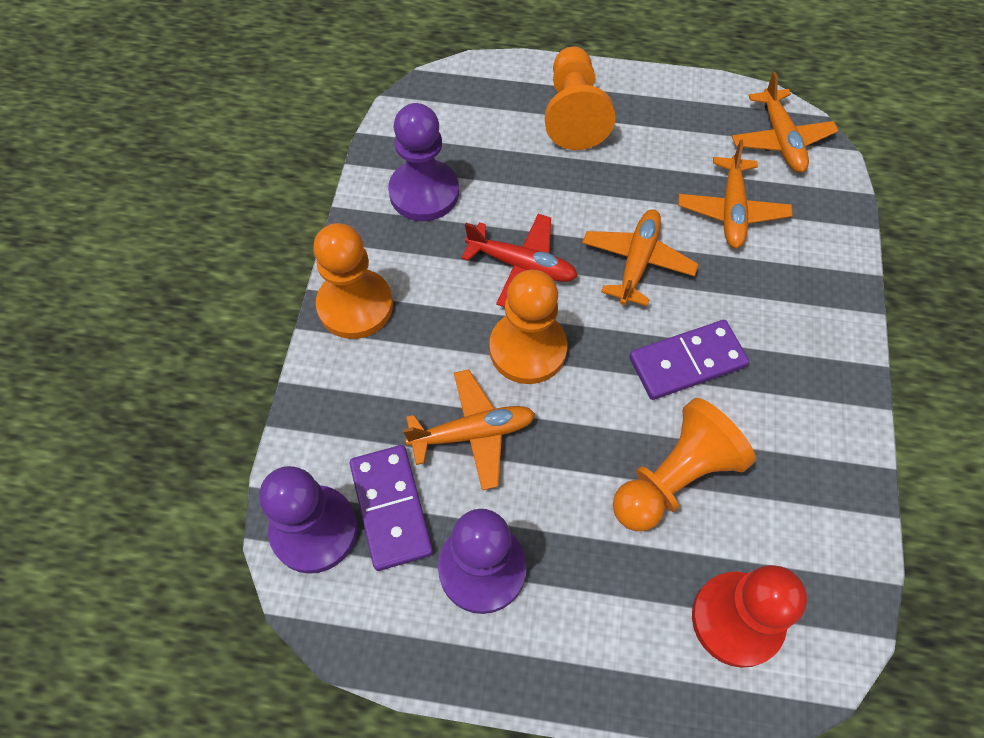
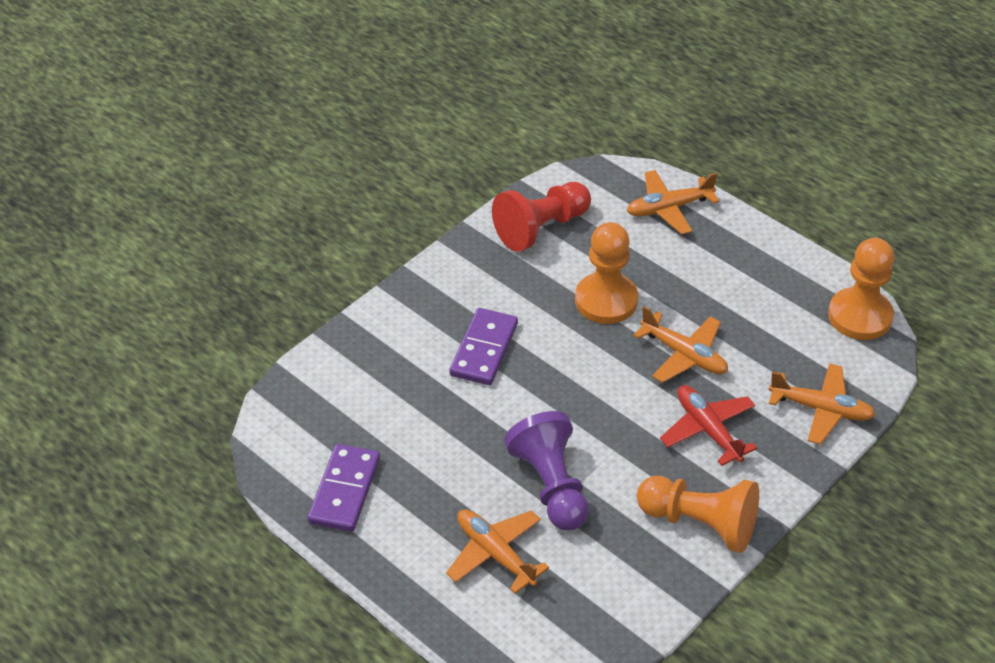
orange pawn: [313,223,393,339] [489,270,567,384] [545,47,615,150] [613,398,756,531] = 4 -> [575,222,638,324] [637,476,759,553] [828,238,894,340] = 3
purple pawn: [259,466,357,574] [388,103,459,221] [438,509,527,614] = 3 -> [504,411,589,531] = 1

